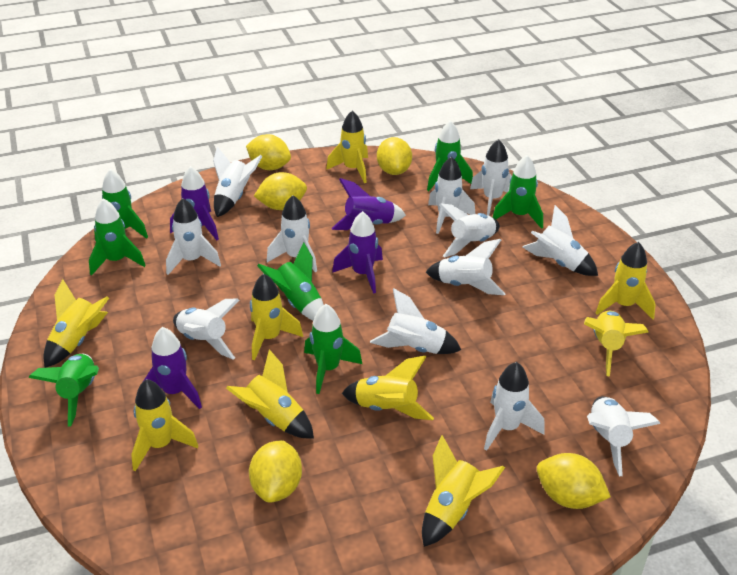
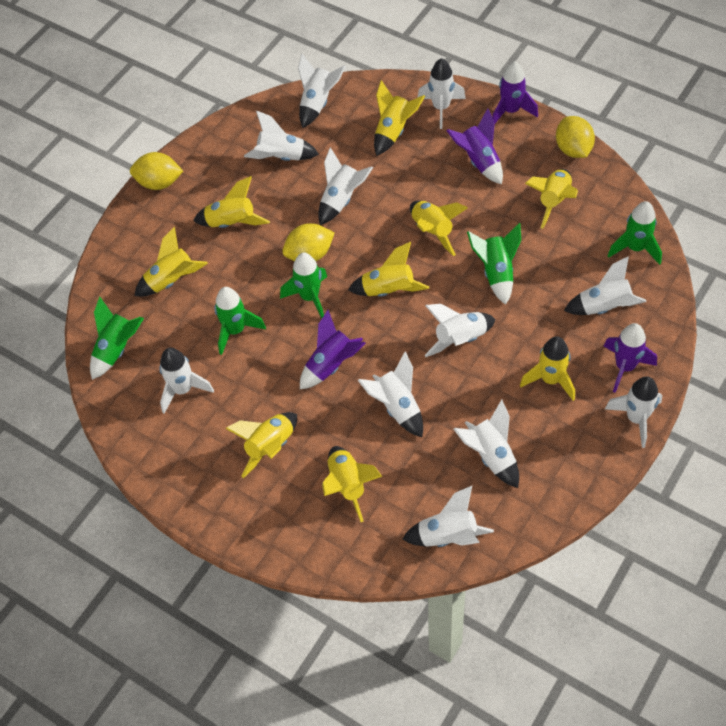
green rocket: [29,354,99,427] [89,199,146,276] [94,169,148,241] [257,243,324,321] [304,304,362,394] [427,121,473,191] [493,155,543,229] = 7 -> [90,297,144,380] [214,287,266,355] [280,252,327,319] [467,223,521,305] [608,201,662,265] = 5
white rocket: [166,198,221,275] [173,299,239,359] [213,147,262,217] [267,195,317,272] [370,288,461,354] [426,239,505,295] [428,157,475,234] [439,203,500,257] [470,139,512,216] [484,362,545,451] [522,205,598,276] [587,396,661,476] = 12 -> [159,348,214,414] [244,110,319,161] [298,54,346,128] [318,147,373,225] [358,351,423,437] [403,486,494,547] [418,58,466,129] [424,304,495,357] [454,400,519,488] [564,256,646,315] [605,376,662,448] = 11
yellow lemon: [246,134,291,170] [249,440,302,503] [254,172,307,210] [377,137,412,175] [537,453,611,509] = 5 -> [130,152,183,190] [282,223,335,261] [556,116,595,158] = 3

